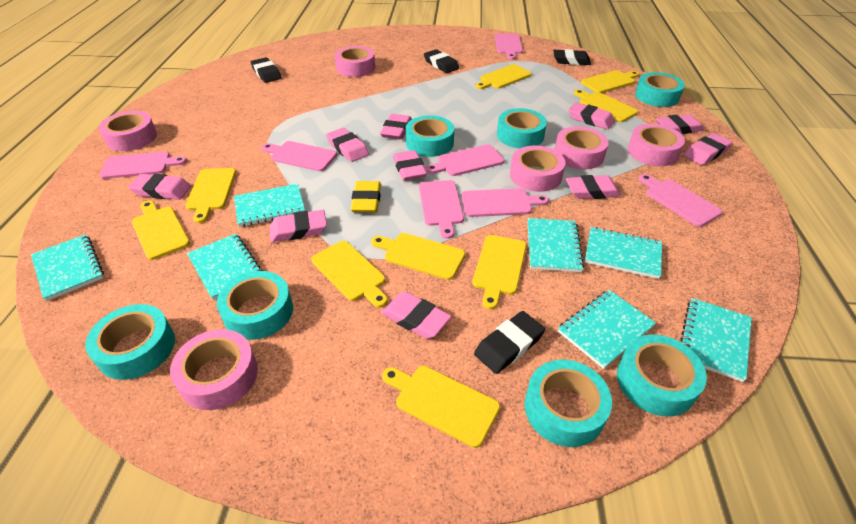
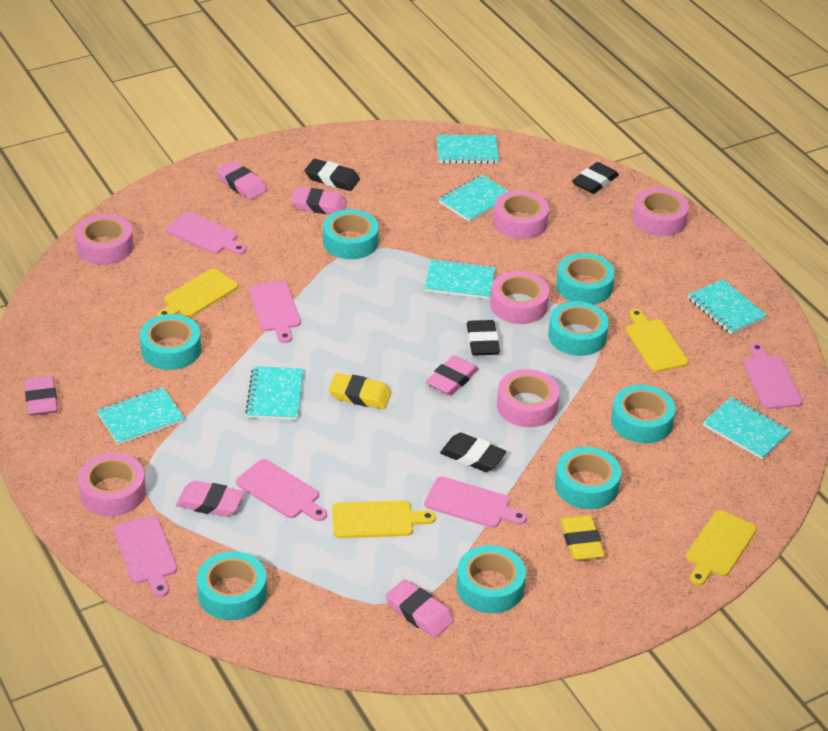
pink cutting board: [99,152,187,179] [262,141,337,171] [419,180,464,239] [426,144,504,176] [462,188,549,217] [495,33,523,60] [639,174,722,227] = 7 -> [114,515,177,597] [166,211,246,255] [236,459,327,521] [249,281,301,343] [424,476,527,528] [743,343,803,409] = 6
pink eraser: [128,174,191,200] [270,210,327,242] [326,128,369,162] [380,114,412,139] [381,291,451,339] [393,150,427,181] [566,175,621,199] [568,102,615,130] [656,114,704,134] [684,133,733,165] = 10 -> [25,376,58,416] [176,481,244,517] [216,161,267,200] [291,187,347,214] [385,579,454,638] [425,355,479,395] = 6
turquoise tape: [85,304,175,380] [217,271,293,340] [406,115,454,157] [497,108,547,148] [525,359,612,447] [617,334,707,417] [635,72,685,107] = 7 -> [140,314,201,370] [197,551,267,620] [323,209,379,259] [456,545,526,613] [548,301,609,356] [555,447,621,509] [556,253,615,304] [611,385,675,443] = 8
yellow cutting board: [132,201,190,260] [185,168,236,223] [311,241,388,307] [371,233,465,280] [382,366,500,448] [472,235,527,309] [476,64,532,89] [574,89,638,122] [581,70,639,93] = 9 -> [157,269,238,317] [332,500,436,538] [626,309,689,372] [686,510,757,586] = 4
yellow eraser: [351,181,381,213] = 1 -> [328,373,392,409] [560,515,605,560] = 2

